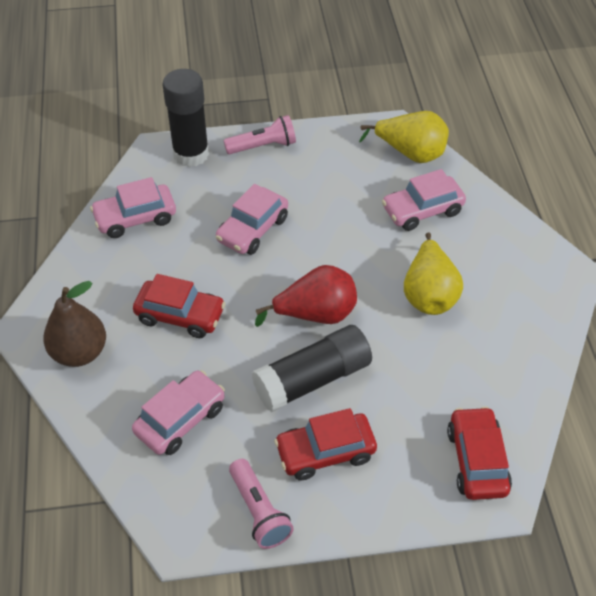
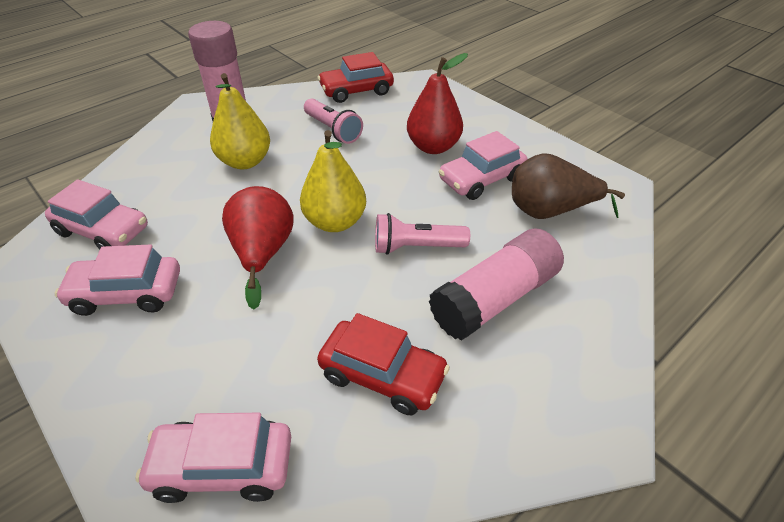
black glue stick: [162,69,209,167] [252,325,372,412] = 2 -> none = 0
pink glue stick: none = 0 -> [188,21,246,121] [429,229,564,340] = 2
red car: [133,274,226,338] [274,408,377,480] [447,406,512,500] = 3 -> [317,52,394,103] [317,313,450,415] = 2
red pear: [255,265,357,327] = 1 -> [222,186,294,309] [407,53,468,154] = 2

